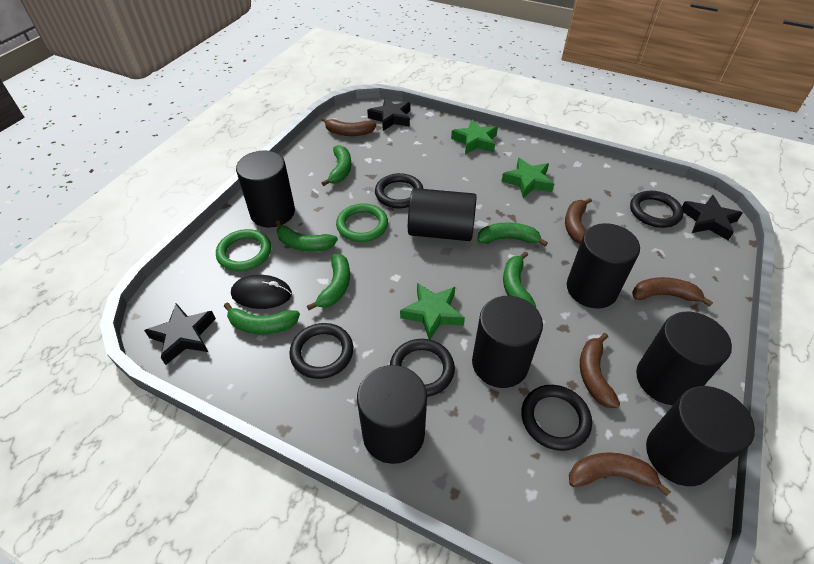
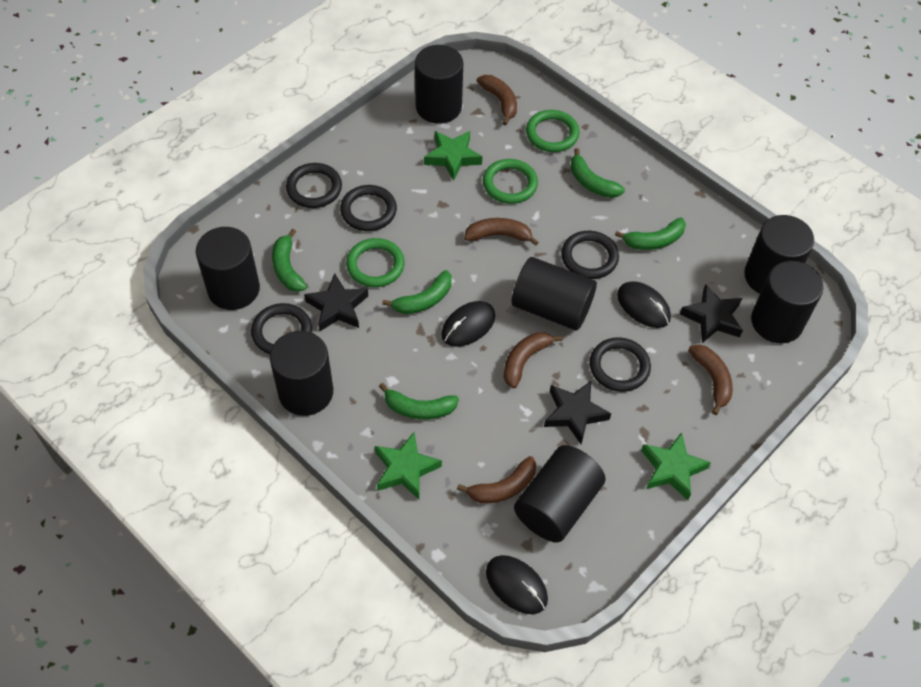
black mouse: [231,275,292,309] = 1 -> [441,301,495,347] [486,555,548,614] [617,281,671,328] = 3
green banana: [224,303,300,334] [276,220,338,252] [307,254,350,310] [322,145,351,186] [477,222,548,246] [503,251,536,307] = 6 -> [272,229,307,292] [379,383,459,419] [382,270,452,314] [570,148,625,198] [615,217,686,250] = 5
green ring: [216,229,271,271] [336,203,388,242] = 2 -> [346,238,405,287] [483,159,538,204] [526,110,580,152] = 3

